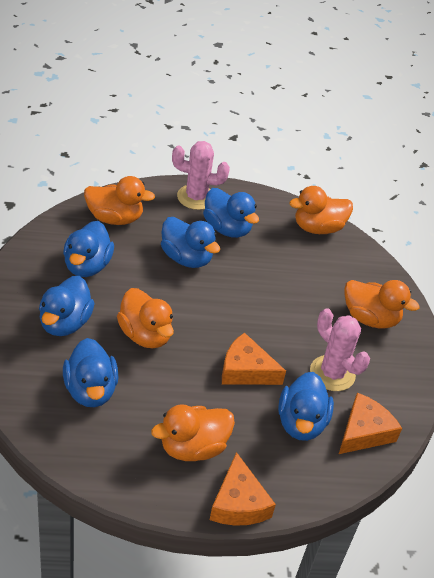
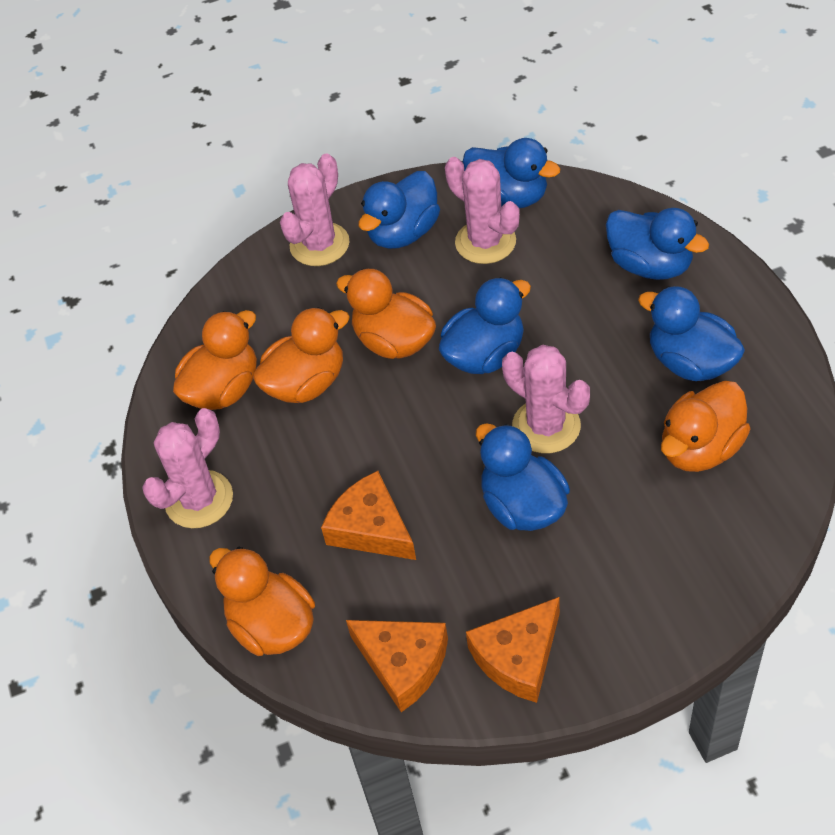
pink cactus: [172,141,230,210] [310,308,370,391] = 2 -> [142,408,233,529] [280,154,350,266] [445,157,520,264] [502,345,590,453] = 4

